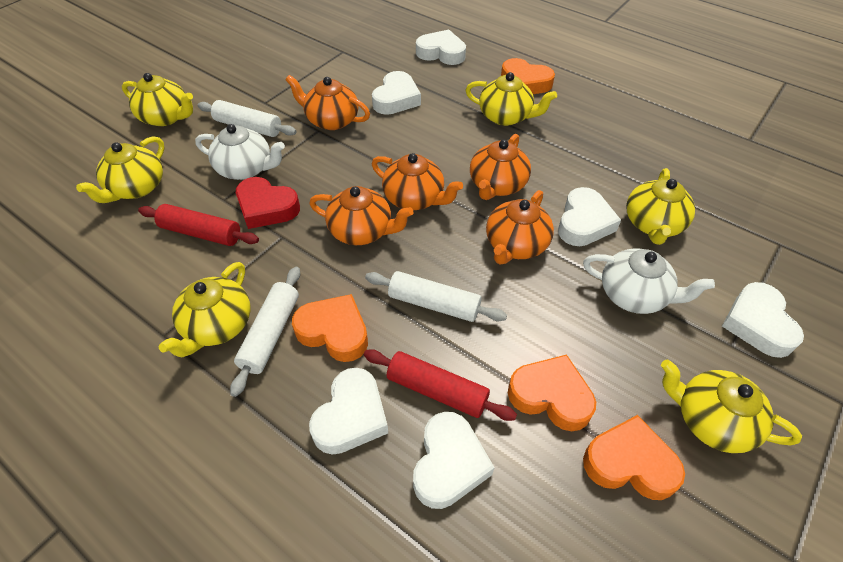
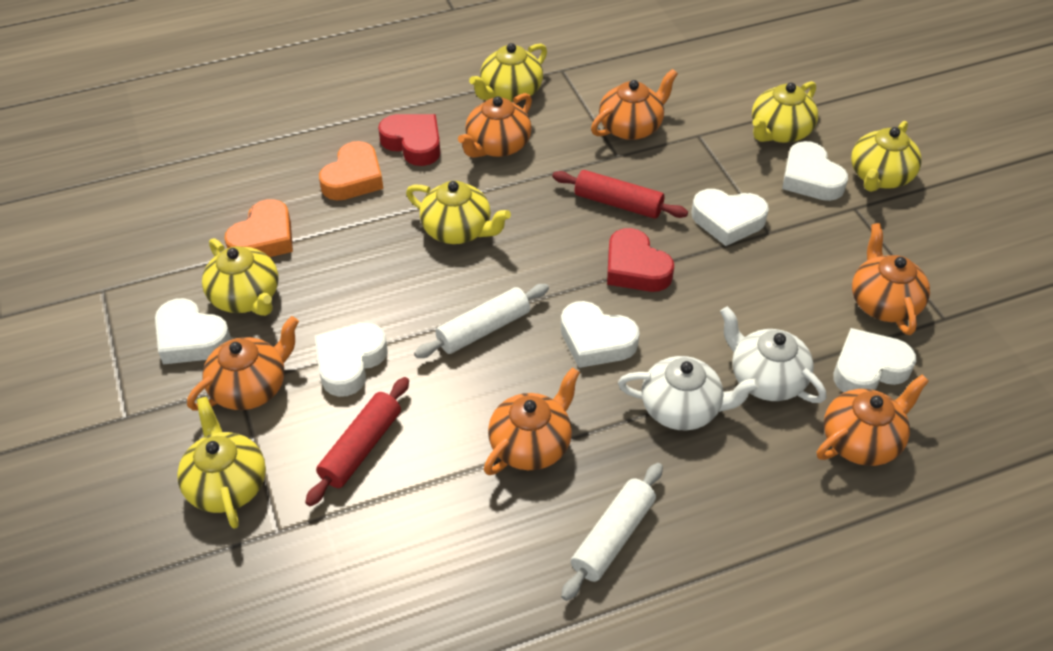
orange heart: [292,294,368,362] [501,58,555,94] [508,355,596,431] [583,415,685,500] = 4 -> [224,199,293,257] [319,141,383,200] = 2
orange teapot: [285,75,370,130] [309,186,413,245] [372,153,463,210] [470,134,531,200] [486,190,554,265] = 5 -> [187,316,299,411] [458,93,532,158] [484,368,580,475] [591,69,678,140] [817,375,929,466] [852,223,930,335] = 6
red heart: [236,177,300,229] = 1 -> [378,114,440,166] [607,228,674,292] = 2
white rolling pin: [198,100,296,137] [230,267,300,397] [365,271,507,322] = 3 -> [414,284,549,358] [561,463,663,601] = 2

